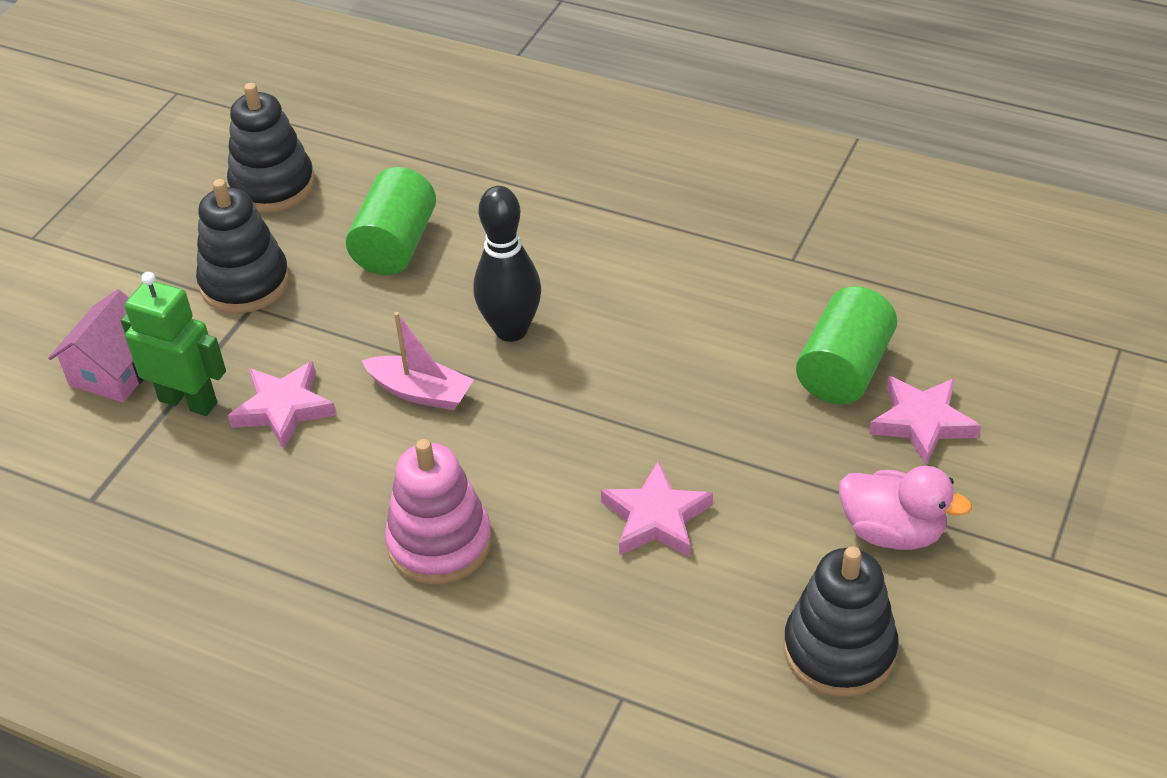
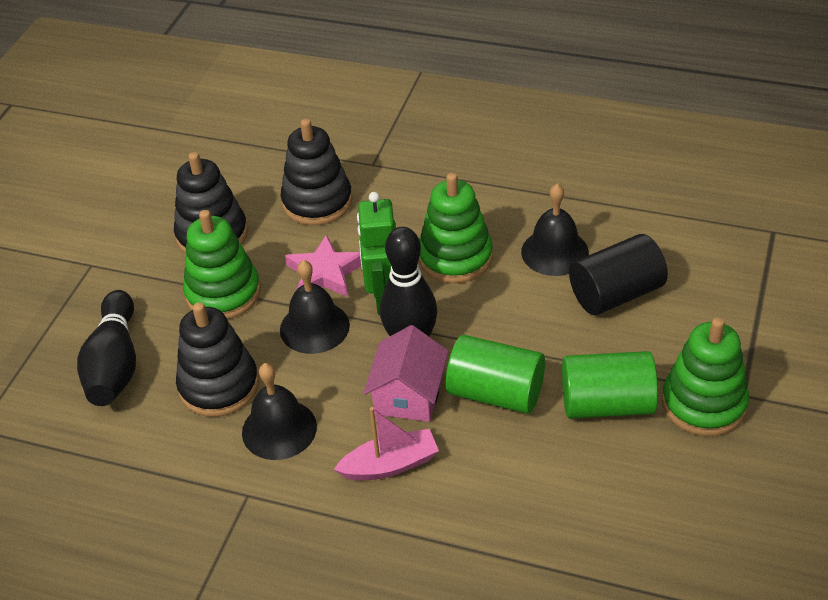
black bell: none = 0 -> [242,363,317,460] [280,260,350,354] [521,184,589,276] = 3
black bowling pin: [474,186,541,342] = 1 -> [77,290,136,406] [380,227,437,336] = 2
black cylinder: none = 0 -> [569,234,668,315] = 1
green stacking toy: none = 0 -> [183,210,261,319] [419,173,493,283] [662,318,749,436] = 3
pink duck: [839,466,972,550] = 1 -> none = 0
pink stacking toy: [385,439,492,585] = 1 -> none = 0
pink star: [228,361,336,449] [601,461,713,557] [869,376,981,466] = 3 -> [285,234,361,297] = 1

